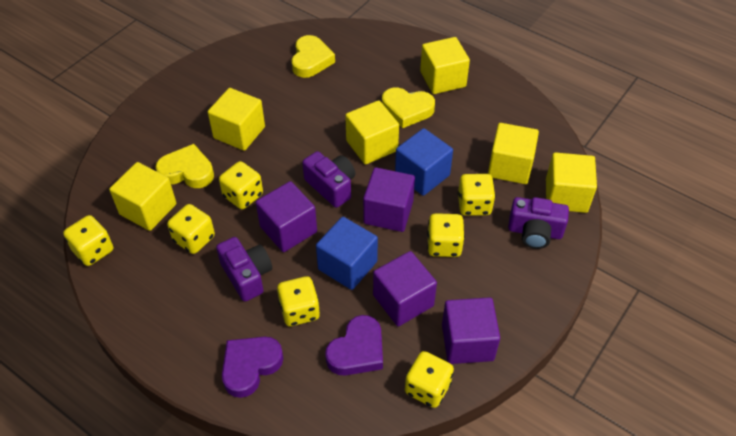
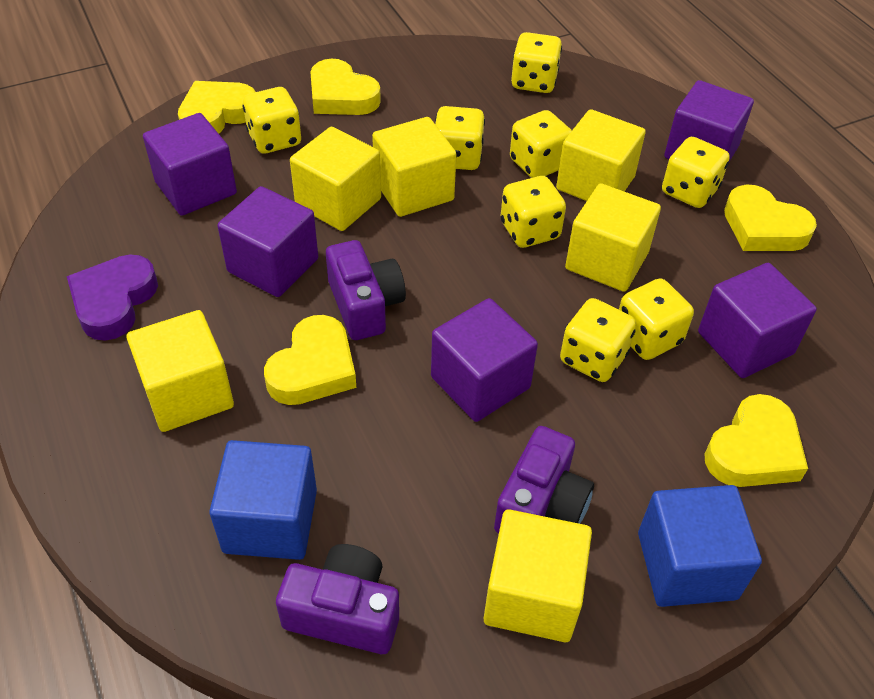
purple cube: [256,181,317,252] [363,167,415,232] [373,251,437,326] [442,297,500,364] = 4 -> [143,113,237,216] [217,186,318,297] [431,298,538,422] [664,80,754,162] [698,263,817,378] = 5
purple heart: [222,337,283,398] [325,315,383,376] = 2 -> [67,255,158,341] = 1
yellow dice: [63,215,113,266] [167,204,215,254] [219,161,263,209] [277,276,320,326] [405,351,454,408] [427,213,465,257] [458,174,496,216] = 7 -> [243,87,301,154] [435,106,485,170] [501,176,566,248] [510,110,572,178] [511,32,562,93] [560,298,636,382] [619,278,694,360] [662,137,730,208] = 8
yellow heart: [156,144,214,188] [291,35,335,78] [382,88,435,128] = 3 -> [178,81,256,134] [264,315,356,405] [310,58,381,115] [704,394,808,487] [724,185,817,251] = 5

